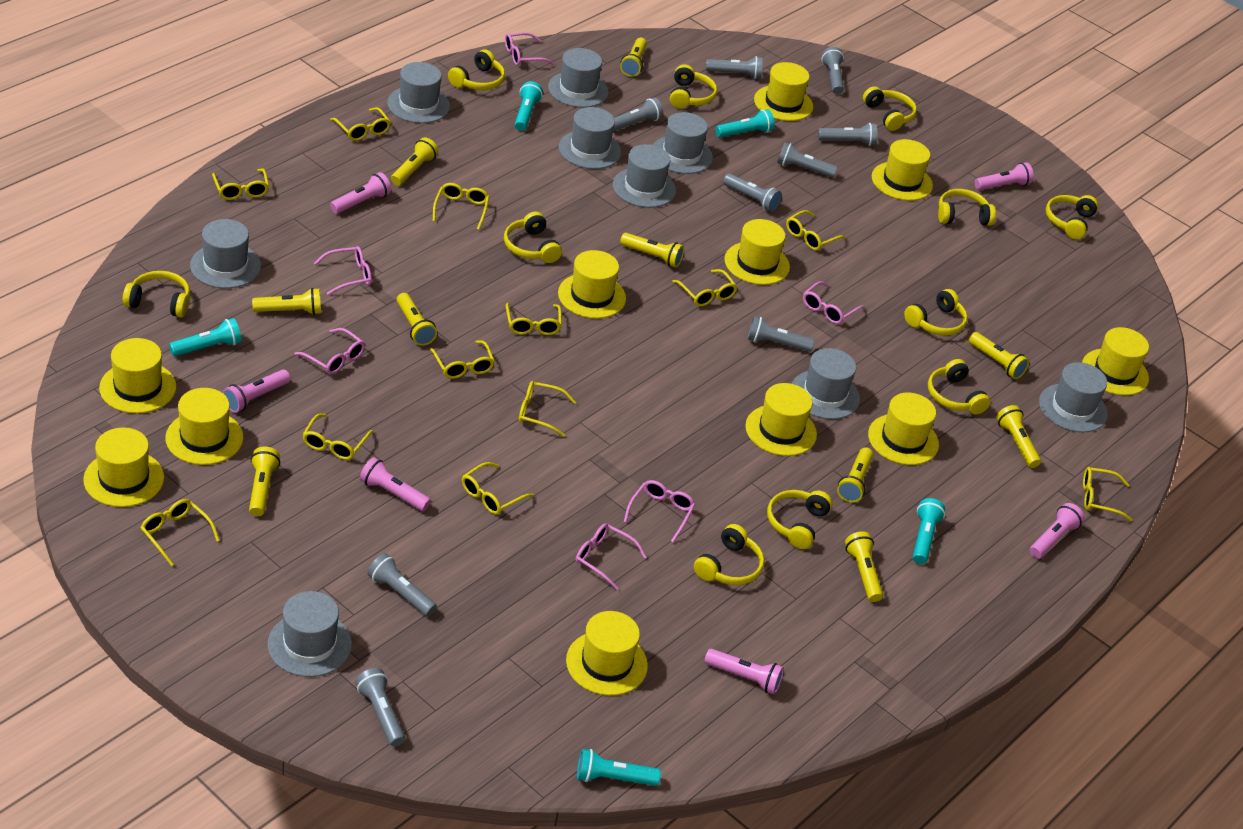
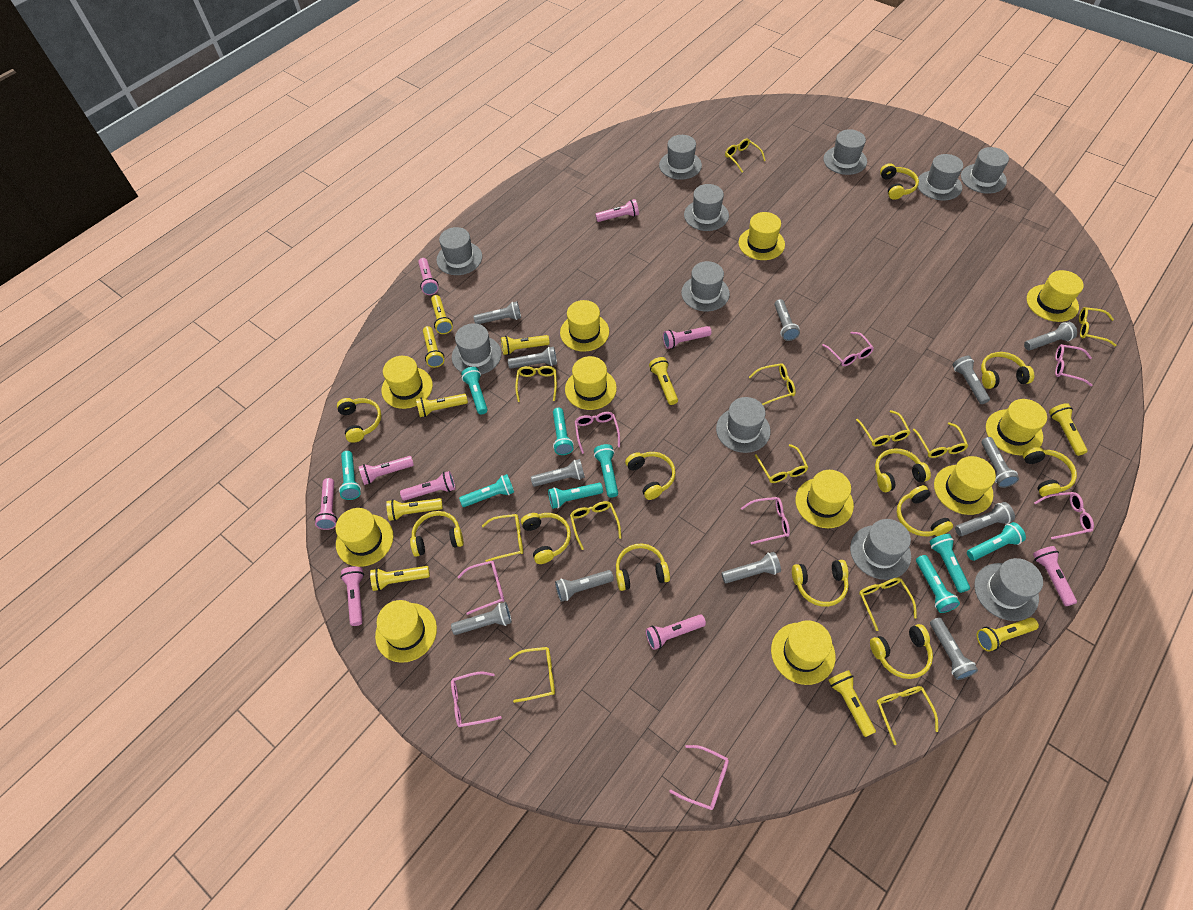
grey flashlight: [355,668,405,746] [367,553,437,616] [613,98,663,131] [706,56,763,79] [723,173,782,212] [747,316,815,352] [777,142,838,178] [818,123,877,146] [822,47,844,94] = 9 -> [451,602,512,635] [473,301,521,324] [508,347,557,369] [531,459,585,487] [555,570,614,602] [721,552,781,583] [775,299,800,341] [930,617,978,680] [952,356,990,404] [955,502,1015,536] [981,437,1019,488] [1024,322,1077,351] = 12
grey hat: [190,219,261,288] [267,591,352,677] [387,62,450,123] [548,48,609,108] [559,107,621,169] [613,144,676,208] [653,112,713,174] [792,348,860,419] [1039,362,1108,432] = 9 -> [436,227,482,275] [452,323,502,375] [659,135,702,180] [681,261,730,311] [684,184,729,231] [716,397,770,453] [823,129,867,175] [850,519,911,580] [918,154,963,201] [961,147,1009,194] [974,558,1043,621] = 11
pink flashlight: [223,369,291,413] [330,172,391,214] [360,457,431,511] [704,649,784,694] [975,162,1034,190] [1030,503,1085,558] = 6 -> [314,478,337,530] [340,566,364,626] [359,456,414,485] [400,471,455,501] [418,258,439,295] [595,199,639,222] [646,614,706,650] [663,326,712,349] [1033,546,1077,606] = 9
pink glasses: [294,328,365,374] [314,246,372,295] [505,32,555,66] [576,523,647,590] [624,480,695,543] [803,281,865,324] = 6 -> [451,672,502,727] [458,561,504,615] [575,412,620,454] [670,745,729,810] [741,497,790,545] [822,332,874,366] [1034,492,1094,539] [1055,344,1092,386] = 8
turquoise flashlight: [169,318,242,356] [515,81,543,131] [577,749,661,786] [715,109,775,138] [913,498,945,564] = 5 -> [339,451,361,500] [459,474,514,507] [461,367,488,415] [548,483,603,509] [553,407,574,455] [594,444,618,498] [916,555,960,613] [929,534,970,593] [967,522,1026,561] = 9
yellow headphones: [123,271,190,318] [448,49,505,90] [504,212,562,263] [670,64,717,109] [694,524,765,585] [767,490,832,549] [863,86,917,131] [904,289,968,336] [928,359,991,415] [938,189,996,226] [1046,195,1098,239] = 11 -> [337,398,382,443] [410,511,464,557] [521,513,571,564] [616,544,670,591] [625,452,676,500] [792,560,849,607] [870,624,933,679] [875,448,931,492] [880,163,919,200] [897,485,953,536] [981,352,1034,389] [1023,447,1077,497] = 12

